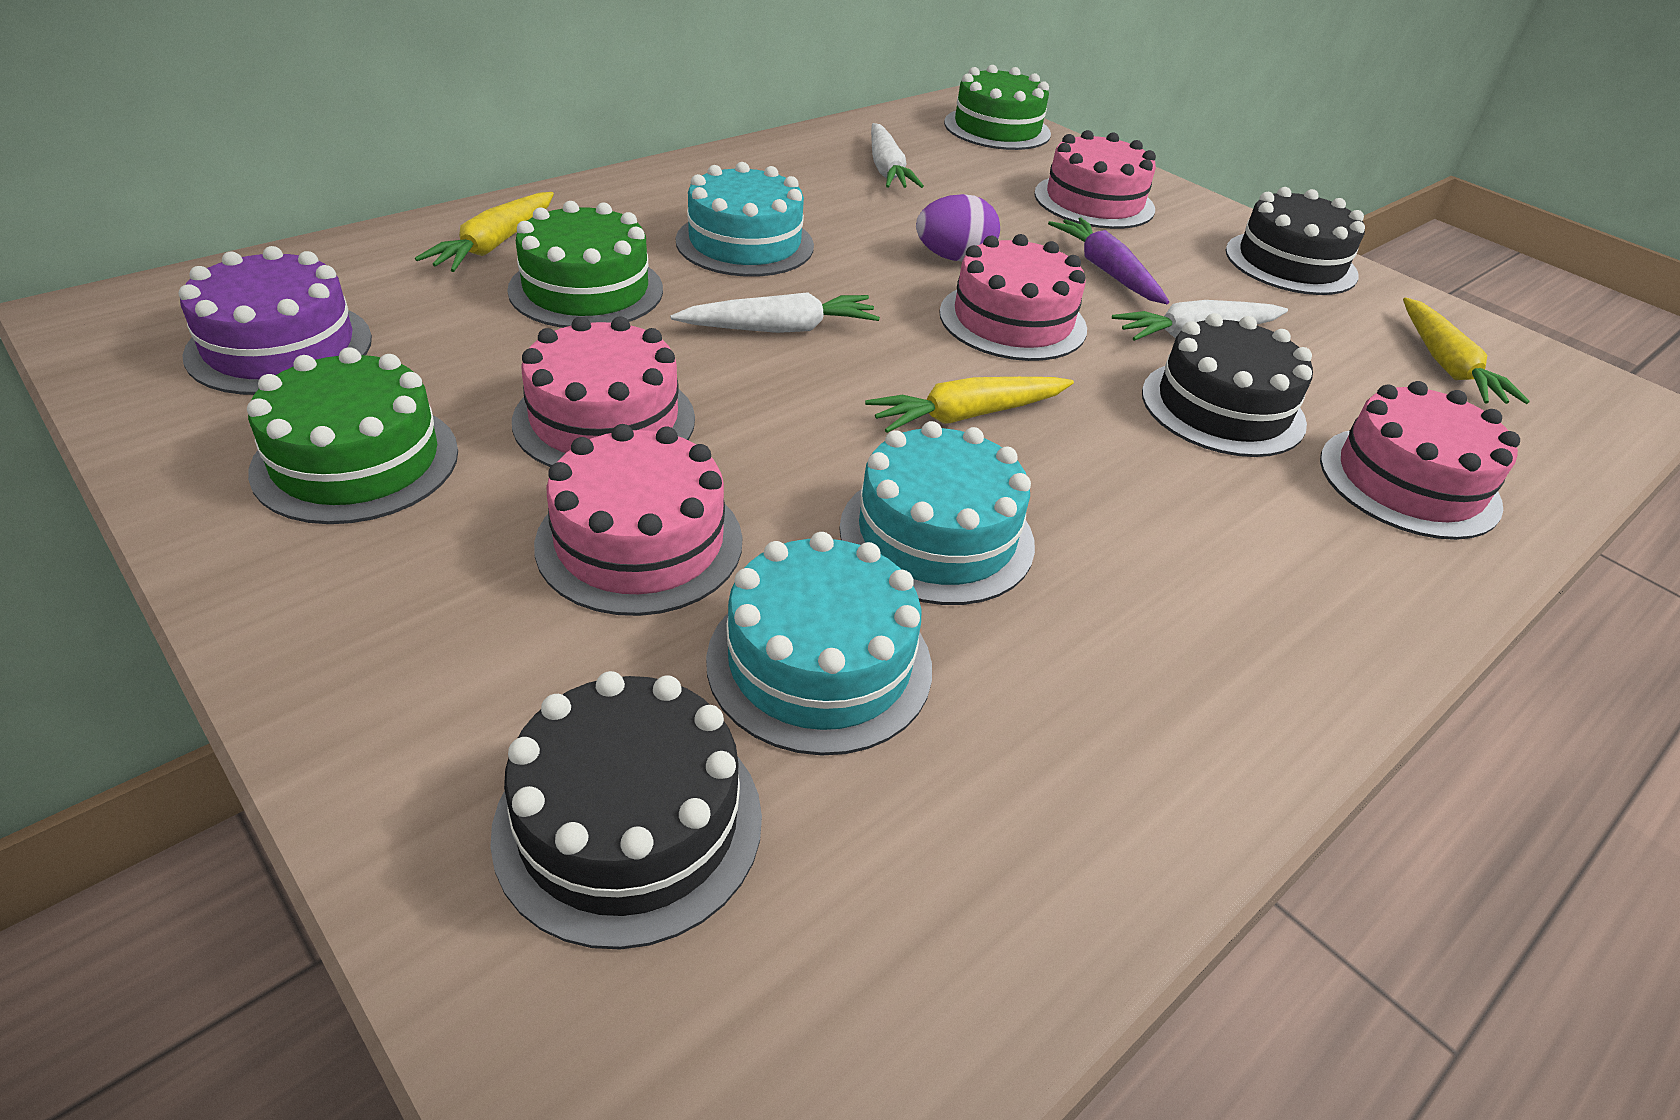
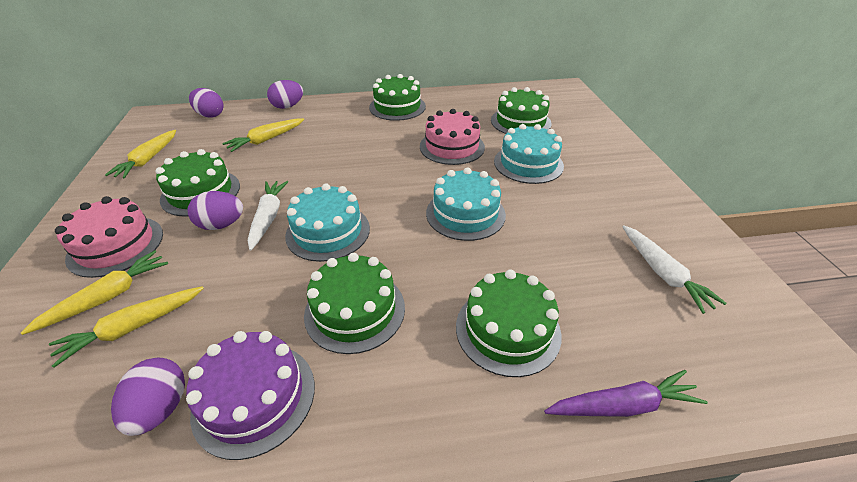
black cake: [490,671,762,950] [1142,313,1313,457] [1226,187,1365,295] = 3 -> none = 0
green cake: [247,347,458,524] [507,201,663,328] [944,65,1051,150] = 3 -> [155,149,240,217] [304,253,405,354] [369,74,426,121] [456,269,562,377] [491,87,551,134] = 5
pink cake: [512,316,695,467] [534,424,742,616] [939,234,1087,361] [1034,130,1156,229] [1320,381,1520,540] = 5 -> [55,196,163,278] [420,109,485,165] = 2
purple egg: [916,194,1000,261] = 1 -> [111,358,185,436] [188,191,243,230] [189,88,223,118] [267,80,303,109] = 4
white carrot: [670,292,880,333] [871,123,924,188] [1112,300,1288,341] = 3 -> [248,181,288,251] [622,225,727,314] = 2
yellow carrot: [415,192,554,272] [865,377,1074,433] [1403,297,1530,404] = 3 -> [21,250,168,335] [49,286,204,368] [105,130,176,178] [222,118,304,152] = 4

